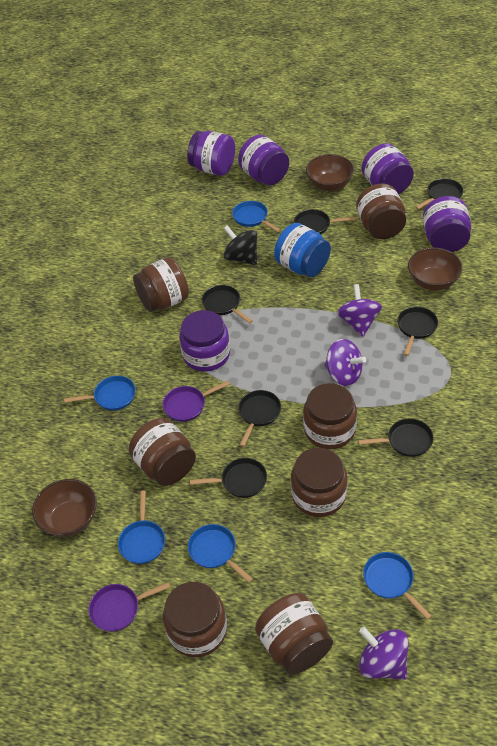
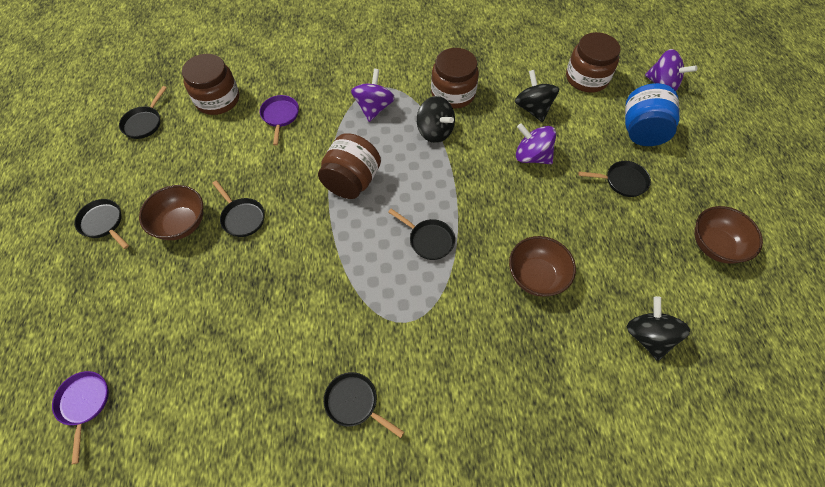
black pan: [190,458,267,498] [202,285,253,324] [238,390,281,447] [294,209,355,234] [358,418,434,457] [397,307,438,356] [415,179,463,210] = 7 -> [74,199,129,249] [119,86,167,139] [212,180,265,237] [324,372,404,438] [388,209,455,260] [579,161,651,197] = 6
black spinning top: [223,225,257,265] = 1 -> [417,96,455,143] [515,70,559,122] [627,296,690,361] = 3
blue pan: [64,376,136,411] [118,491,165,564] [188,524,253,583] [232,201,281,232] [363,552,432,620] = 5 -> none = 0
brown jar: [129,418,196,486] [133,257,189,312] [163,582,227,657] [255,593,333,675] [291,448,348,517] [303,383,357,449] [356,184,406,239] = 7 -> [182,54,239,115] [318,134,381,199] [431,48,479,109] [566,32,621,92] = 4
purple jar: [179,310,230,372] [187,131,235,176] [238,135,289,185] [362,143,414,194] [423,196,471,252] = 5 -> none = 0

